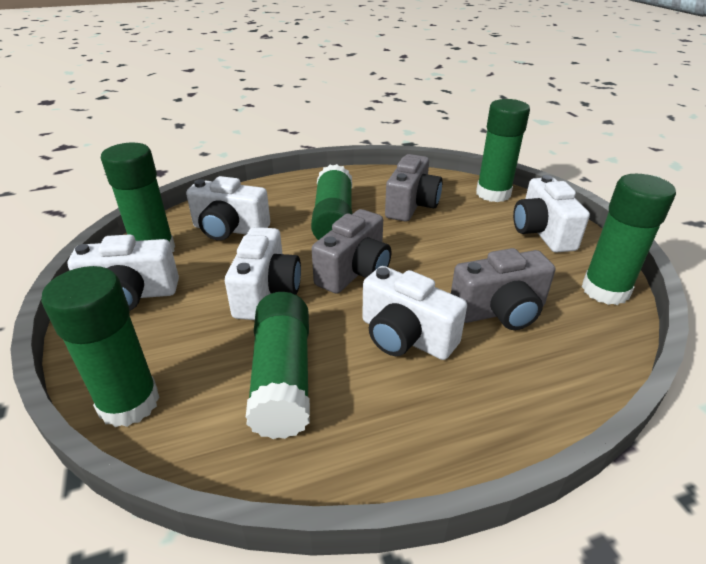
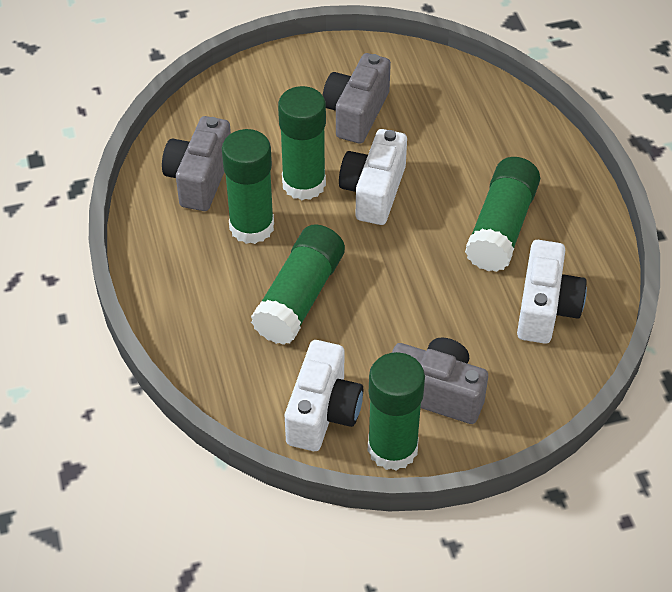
green glue stick: [41,266,160,427] [101,143,175,253] [246,292,310,439] [311,164,353,240] [476,99,530,202] [582,174,676,305] = 6 -> [222,129,274,244] [251,224,345,345] [278,86,326,200] [368,352,425,471] [465,157,540,272] = 5
white camera: [68,234,179,311] [186,176,270,241] [225,227,301,320] [362,266,467,360] [513,175,590,253] = 5 -> [285,340,363,451] [339,129,407,225] [517,240,587,344] = 3

